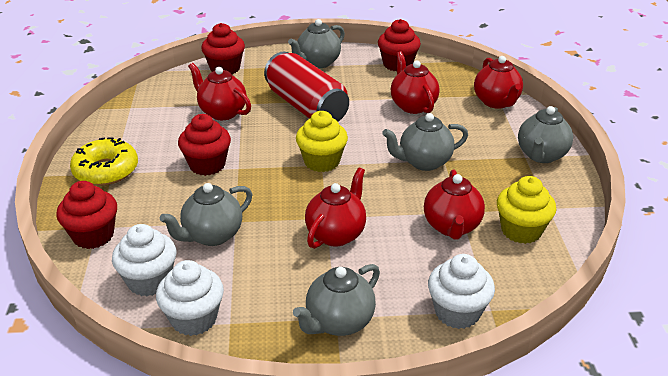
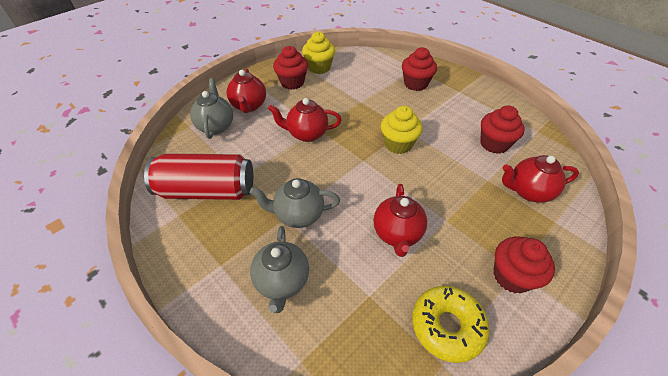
grey teapot: [160,183,252,246] [288,19,345,68] [293,264,380,336] [382,113,468,171] [518,106,573,163] = 5 -> [190,78,233,139] [250,178,340,228] [250,226,309,313] = 3
red teapot: [188,63,251,120] [305,167,366,249] [391,51,440,114] [424,170,485,240] [474,56,523,109] = 5 -> [227,69,266,113] [268,98,342,142] [373,184,427,257] [502,155,579,203] = 4
white cupcake: [112,224,176,296] [156,260,224,336] [428,254,495,329] = 3 -> none = 0

